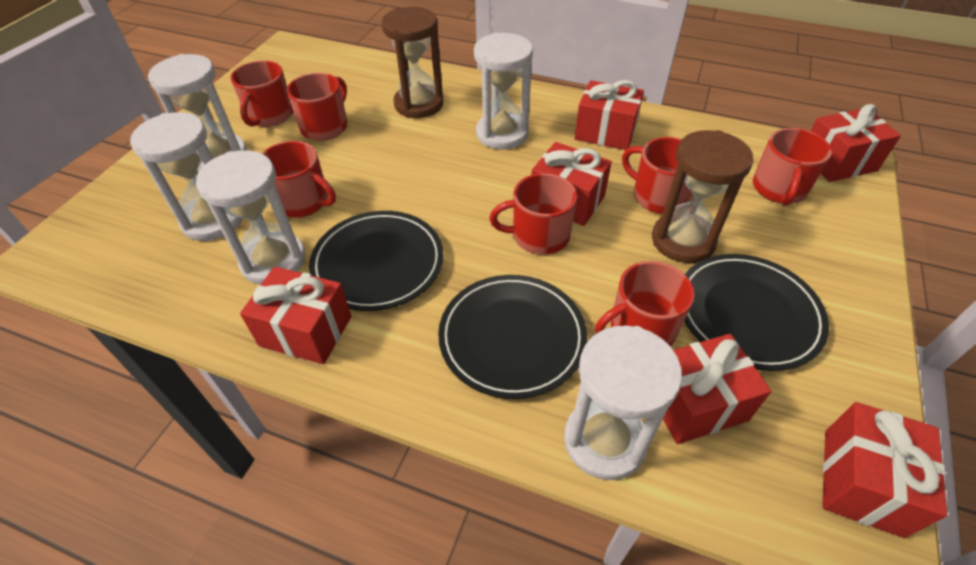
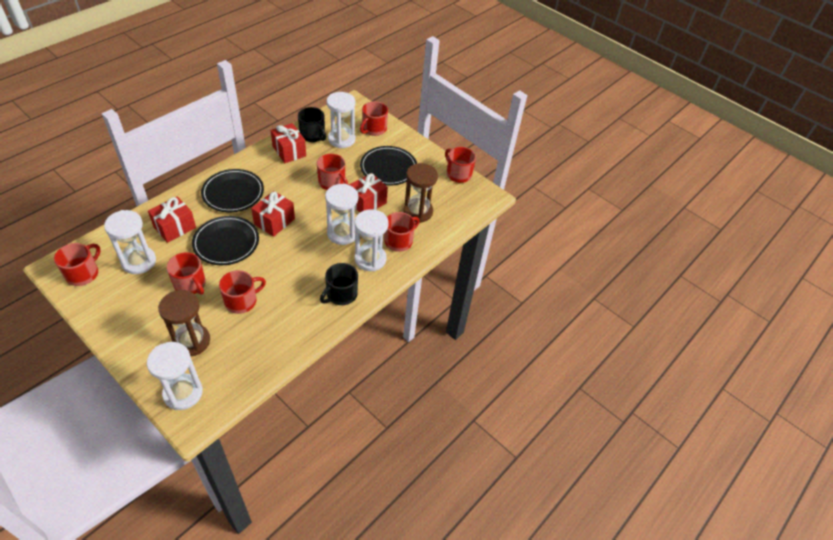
black mug: none = 0 -> [298,107,326,142] [320,263,358,305] = 2
red gift: [240,266,352,364] [531,142,612,226] [574,80,644,150] [663,334,771,444] [811,104,901,182] [822,402,947,538] = 6 -> [148,196,196,243] [251,191,295,237] [271,123,306,163] [349,173,388,213] = 4

